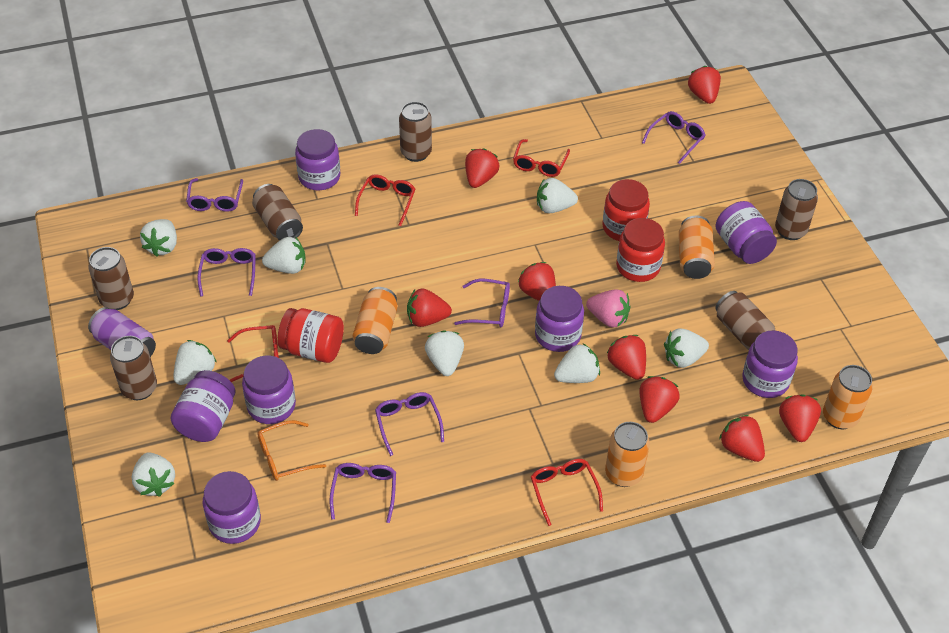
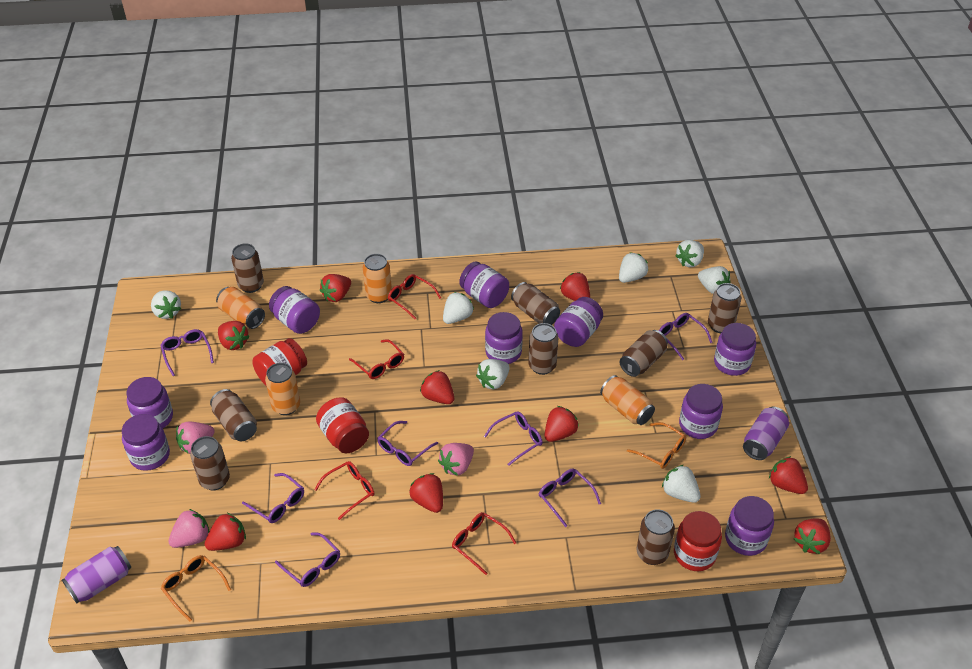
brown can: [88,247,134,310] [110,336,157,400] [252,184,303,241] [399,102,432,162] [715,291,776,350] [775,179,818,240] = 6 -> [190,436,230,490] [210,389,257,441] [231,243,264,293] [511,282,560,325] [528,323,558,375] [620,330,668,377] [636,509,675,565] [708,283,741,333] = 8
orange glasses: [257,420,326,481] = 1 -> [161,555,231,621] [627,422,686,469] = 2
pink strawberry: [586,289,631,327] = 1 -> [168,509,209,548] [176,421,215,454] [438,443,474,476] = 3
purple can: [88,307,156,357] = 1 -> [62,546,131,603] [743,407,789,460] = 2
purple glasses: [186,178,243,212] [197,248,256,297] [330,463,396,523] [375,392,444,456] [454,279,510,327] [642,111,705,164] = 6 -> [160,329,214,376] [242,473,304,523] [275,532,340,587] [377,421,438,466] [484,411,543,466] [539,469,601,527] [659,313,713,360] = 7
purple jar: [171,370,236,442] [203,471,261,544] [242,355,296,424] [295,129,340,190] [535,286,584,352] [716,201,777,264] [742,330,798,398] = 7 -> [122,414,170,471] [126,377,173,428] [269,286,320,334] [459,262,509,308] [485,312,523,364] [554,297,603,347] [679,384,723,439] [714,323,756,376] [725,496,774,556] = 9
red strawberry: [407,288,452,327] [465,148,499,188] [518,262,556,301] [607,335,646,380] [639,376,680,423] [688,66,721,104] [719,415,765,462] [779,395,821,442] = 8 -> [204,513,246,551] [218,321,250,350] [320,274,351,302] [409,473,443,513] [420,370,454,404] [545,406,579,442] [560,272,590,301] [769,456,808,494] [794,518,831,554] = 9
white strawberry: [132,452,175,497] [140,219,177,257] [173,340,217,385] [262,237,306,274] [425,330,464,376] [537,178,578,213] [554,343,600,383] [664,328,709,368] = 8 -> [151,290,181,319] [443,292,474,324] [476,359,510,389] [619,252,649,283] [662,465,701,503] [675,240,704,267] [698,266,731,294] = 7

